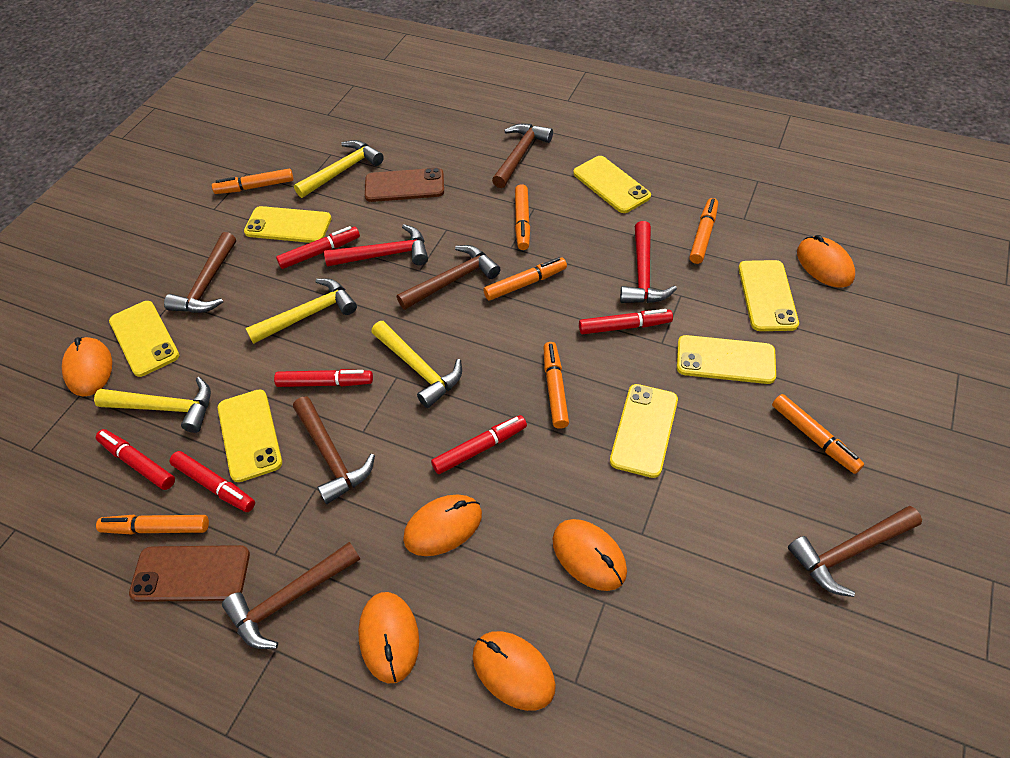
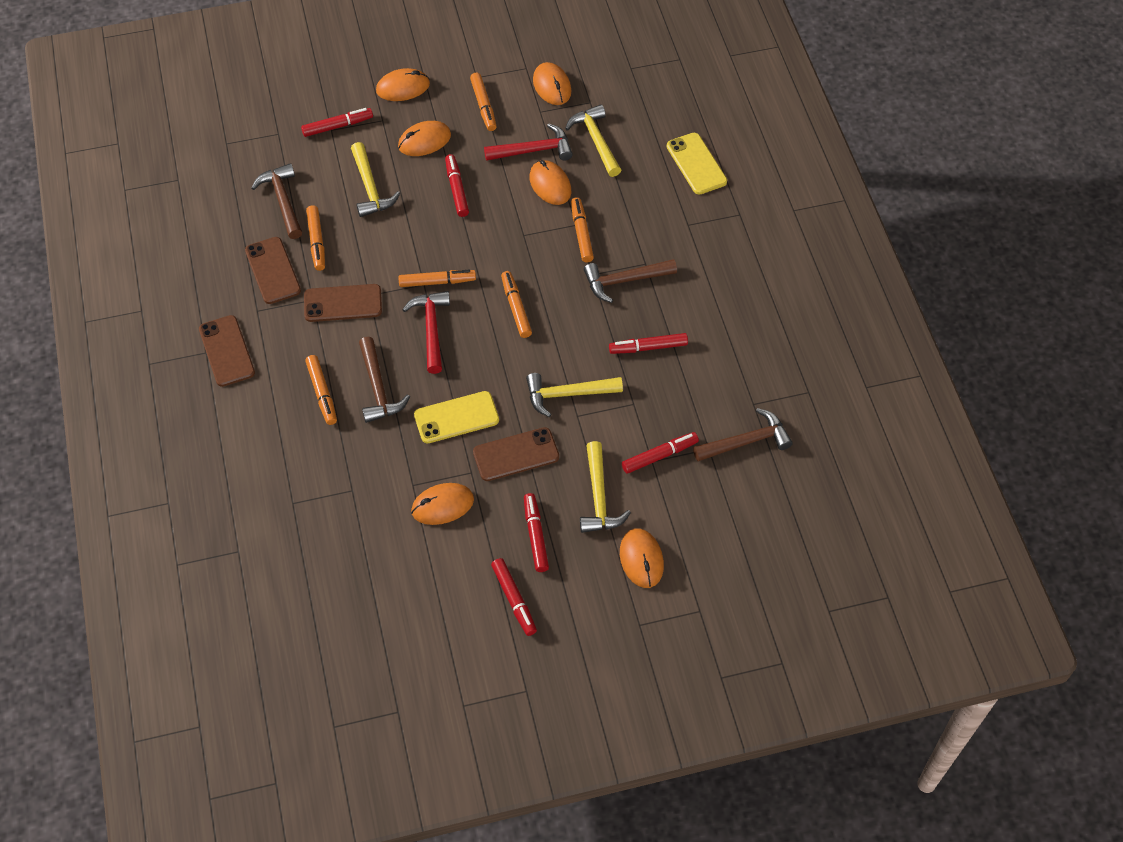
brown hammer: [164,232,236,313] [222,542,360,649] [293,397,375,504] [397,245,501,310] [492,124,553,188] [788,506,922,597] = 6 -> [251,163,302,239] [359,337,410,423] [584,259,677,303] [693,408,793,461] = 4
brown phone: [129,545,250,602] [365,168,444,202] = 2 -> [199,315,255,387] [245,237,301,304] [304,284,382,322] [473,427,559,481] = 4
orange marker: [96,515,209,535] [212,168,294,194] [483,257,567,301] [515,184,530,250] [544,342,569,429] [689,198,718,264] [772,394,864,474] = 7 -> [305,355,337,425] [306,205,325,271] [398,270,476,287] [470,73,497,131] [501,271,532,338] [571,197,594,262] = 6
yellow phone: [109,301,179,377] [218,389,282,482] [244,206,332,243] [573,156,651,213] [610,384,678,478] [677,335,776,384] [738,260,799,331] = 7 -> [414,391,499,443] [666,133,727,195] = 2

